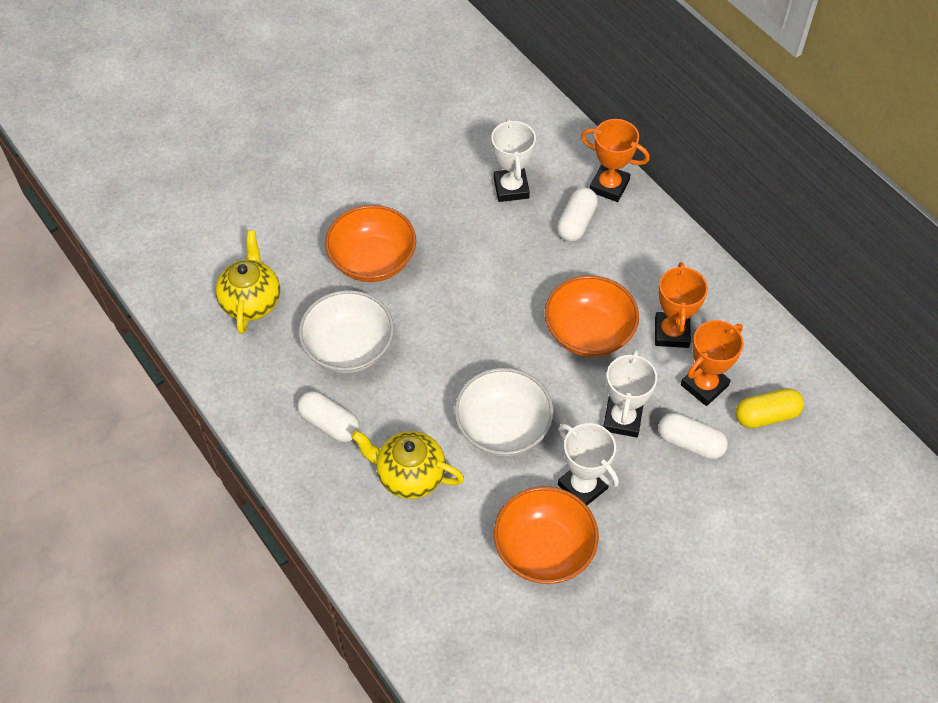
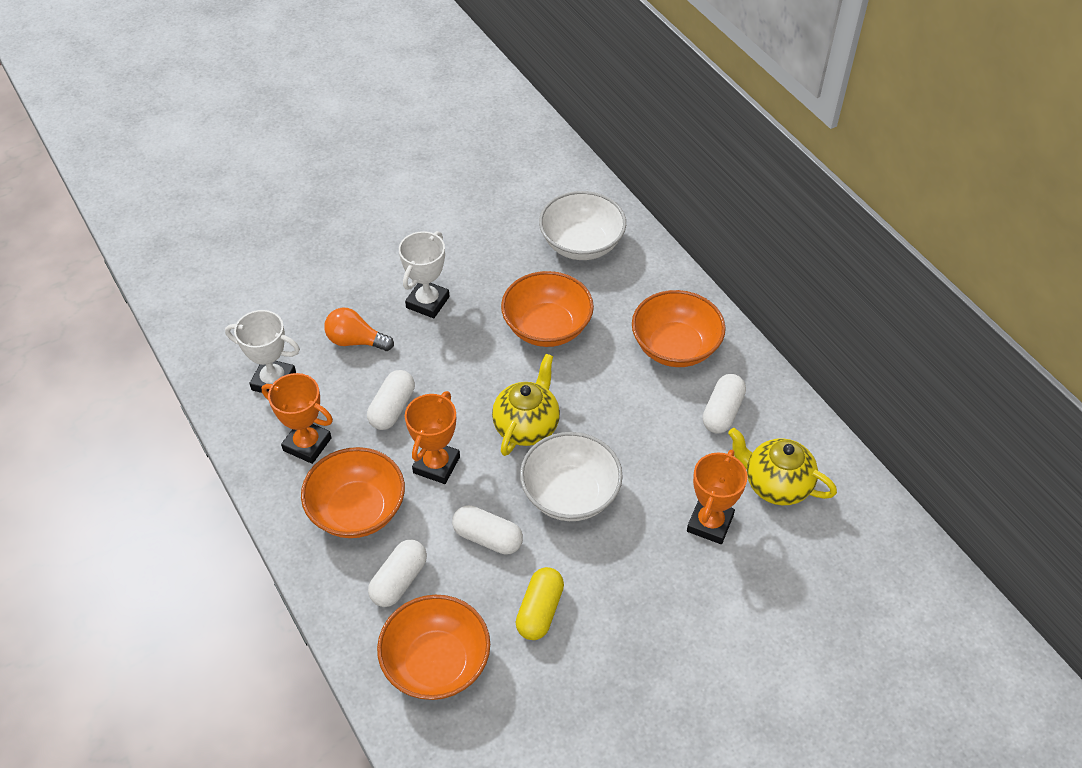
orange bowl: [325,205,416,282] [494,486,599,584] [544,275,639,357] = 3 -> [301,447,405,538] [377,595,490,700] [501,271,594,347] [632,290,726,367] = 4
orange light bulb: none = 0 -> [324,308,394,351] = 1
white capsule: [297,391,360,442] [557,188,598,242] [658,413,728,459] = 3 -> [367,370,415,430] [368,540,427,607] [452,505,523,555] [702,374,746,433] = 4
white trophy: [491,118,536,202] [558,423,619,505] [603,349,657,438] = 3 -> [225,310,300,393] [399,231,450,318] = 2

